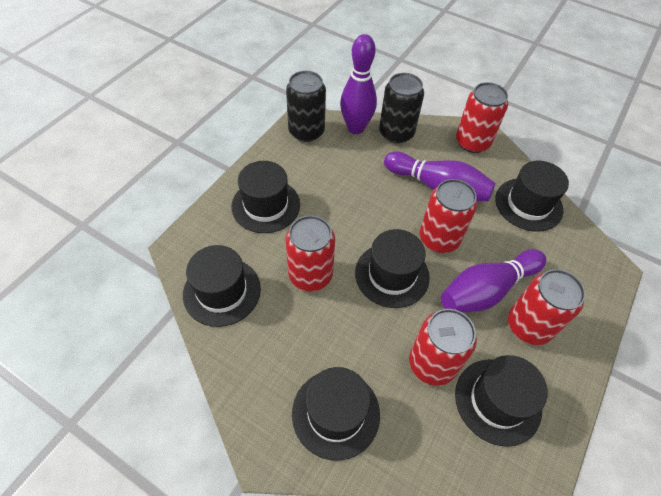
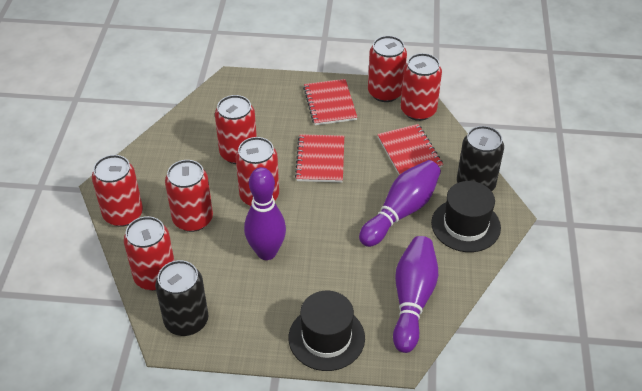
black hat: [183,245,261,327] [231,161,300,233] [292,367,380,461] [355,229,430,308] [455,355,548,447] [495,161,569,232] = 6 -> [289,291,365,371] [431,181,501,252] = 2
red can: [285,215,335,291] [409,309,477,386] [420,179,477,253] [456,82,508,153] [508,269,585,345] = 5 -> [92,155,143,227] [124,216,174,291] [165,160,213,232] [215,95,257,164] [236,137,279,206] [368,36,407,102] [401,53,442,121] = 7
red notebook: none = 0 -> [295,134,344,182] [303,79,357,125] [377,124,443,175] = 3

